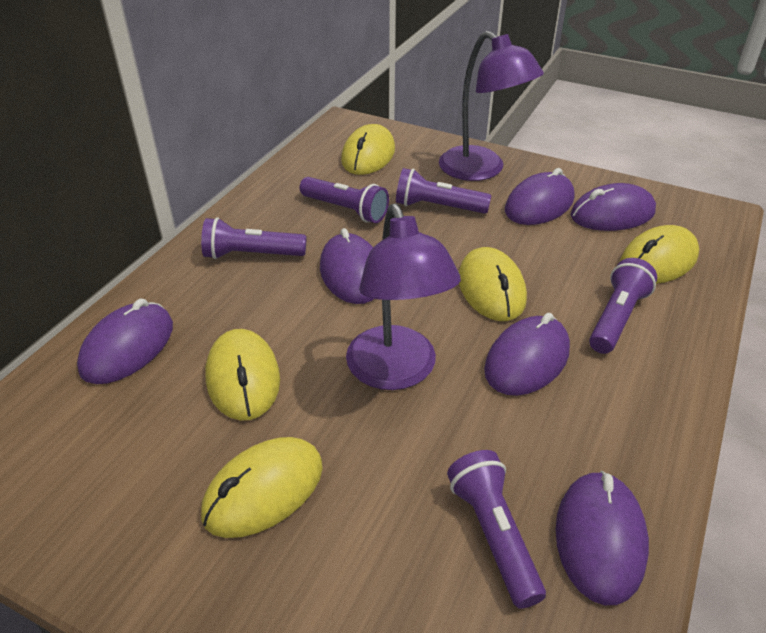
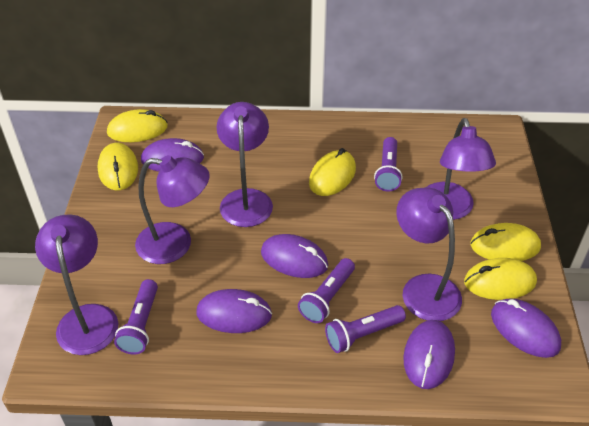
purple flashlight: [201,217,306,259] [300,177,389,223] [396,168,492,214] [447,450,546,609] [589,258,657,354] = 5 -> [114,279,158,354] [298,258,355,323] [325,305,406,353] [374,137,402,192] = 4
purple lamp: [346,204,461,390] [439,31,544,181] = 2 -> [35,214,118,355] [135,155,210,264] [216,102,273,227] [396,188,462,321] [426,118,496,220] = 5
purple mouse: [77,299,173,384] [320,228,374,304] [484,313,570,396] [505,168,574,225] [555,471,649,605] [571,183,656,231] = 6 -> [141,138,204,171] [196,289,272,333] [261,234,328,278] [403,320,455,389] [491,298,561,358] = 5

